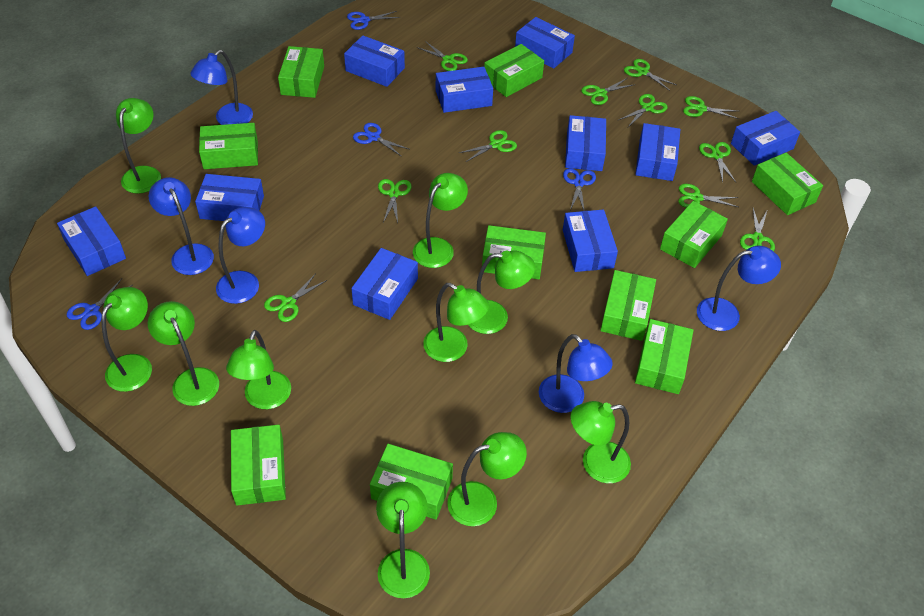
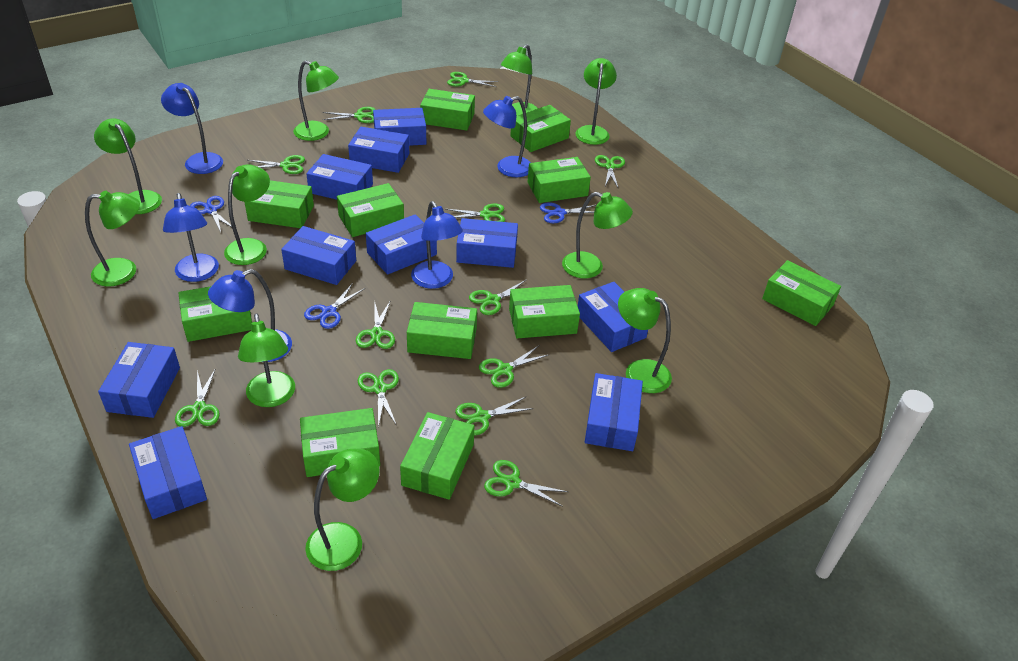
blue scissors: [66,278,133,330] [347,11,400,30] [353,123,409,157] [563,168,596,210] = 4 -> [190,196,232,232] [304,283,365,329] [540,202,596,223] = 3
green box: [199,123,258,169] [231,425,286,506] [278,46,324,98] [370,444,453,520] [482,225,546,279] [484,44,544,97] [600,270,656,341] [635,319,694,394] [660,201,728,268] [752,153,823,215] = 10 -> [178,286,252,342] [245,180,314,228] [300,408,380,477] [337,183,404,237] [400,412,474,500] [407,302,477,359] [420,89,475,130] [509,285,580,338] [510,105,571,152] [528,157,591,203] [762,260,841,326] = 11
green scissors: [264,273,327,322] [378,179,411,223] [417,41,468,71] [459,130,517,162] [581,78,636,105] [619,94,668,127] [624,59,676,91] [678,184,739,208] [683,96,739,119] [699,142,736,182] [740,208,775,252] = 11 -> [175,370,220,427] [248,155,305,174] [323,107,376,123] [356,300,395,349] [358,369,399,427] [446,203,505,222] [447,72,498,87] [455,397,534,436] [469,280,526,315] [479,345,550,388] [484,460,568,507] [595,155,625,189] = 12

